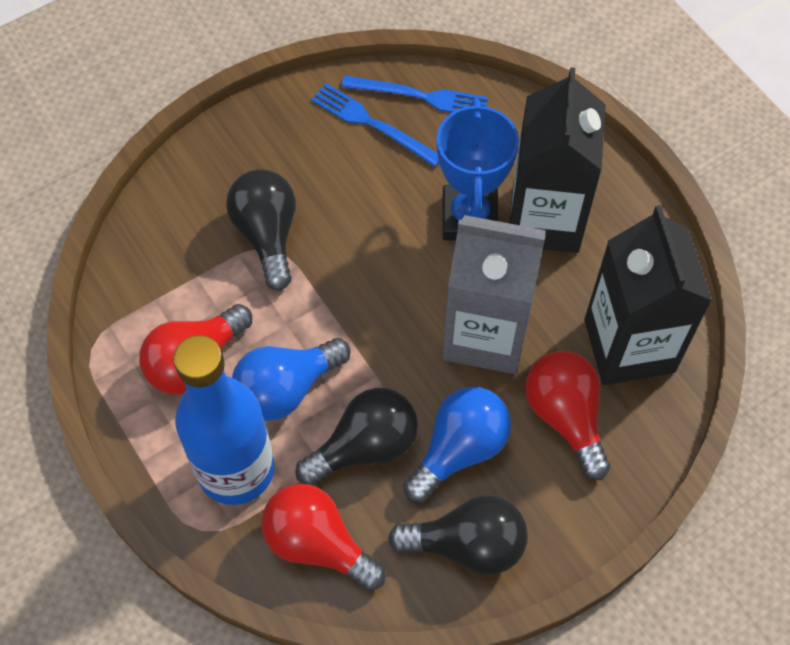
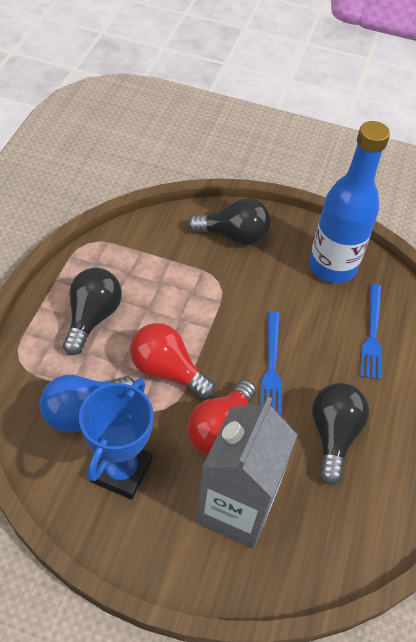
black carton: [509,67,606,253] [584,205,712,385] = 2 -> none = 0
blue light bulb: [232,338,350,421] [403,387,511,503] = 2 -> [40,375,135,433] = 1
red light bulb: [139,304,252,395] [261,484,386,591] [525,351,610,480] = 3 -> [130,323,215,399] [187,380,256,456] = 2

